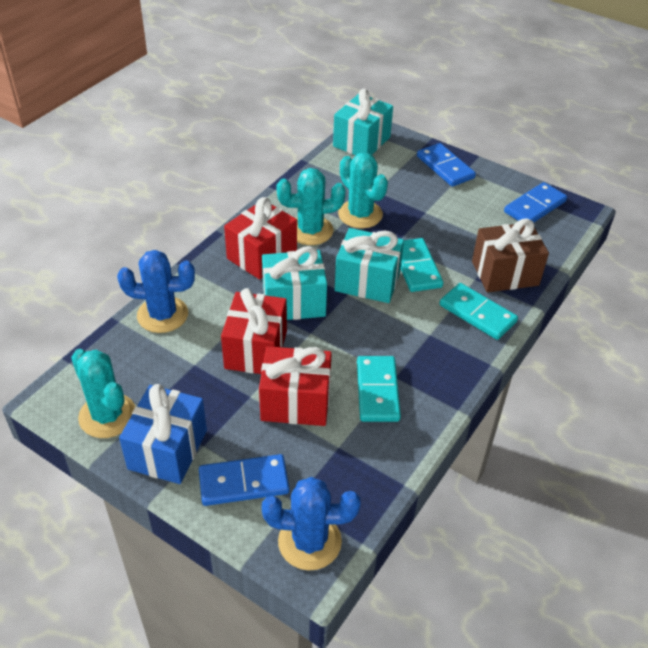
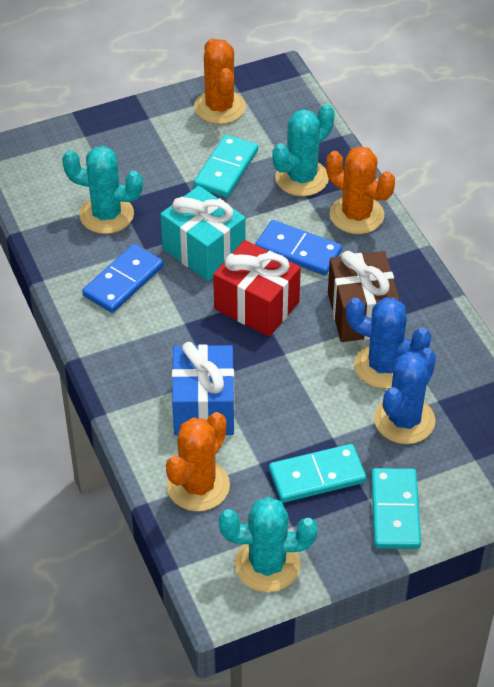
blue domino: [199,454,289,506] [417,143,476,187] [504,182,567,223] = 3 -> [82,244,164,313] [255,220,342,275] = 2
orange cactus: none = 0 -> [166,412,230,511] [194,38,246,124] [326,146,395,234] = 3
red gift: [221,288,287,374] [224,197,297,280] [259,346,332,426] = 3 -> [213,240,301,337] = 1
turquoise gift: [262,246,327,320] [333,89,393,155] [335,228,404,303] = 3 -> [160,186,246,281] = 1

